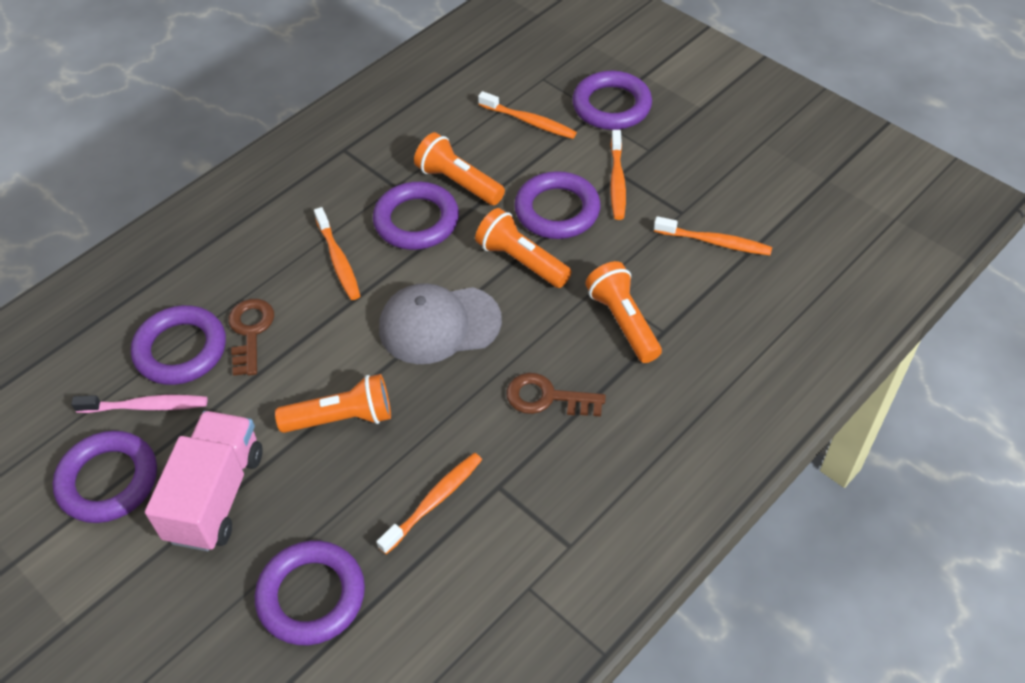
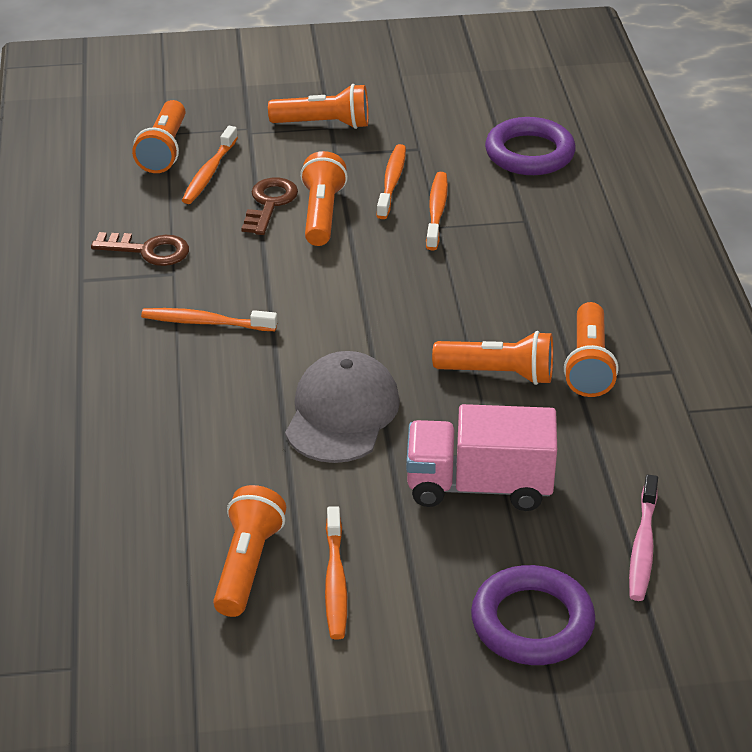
orange flashlight: [275,374,391,433] [414,132,505,205] [475,208,572,288] [585,261,662,363] = 4 -> [132,100,186,173] [213,485,286,617] [268,84,369,129] [300,151,348,246] [432,331,553,385] [564,302,618,397] = 6
purple ring: [52,431,157,523] [131,305,226,385] [255,540,365,645] [373,182,459,250] [514,171,601,239] [572,71,652,130] = 6 -> [471,565,595,665] [485,117,576,175] = 2

